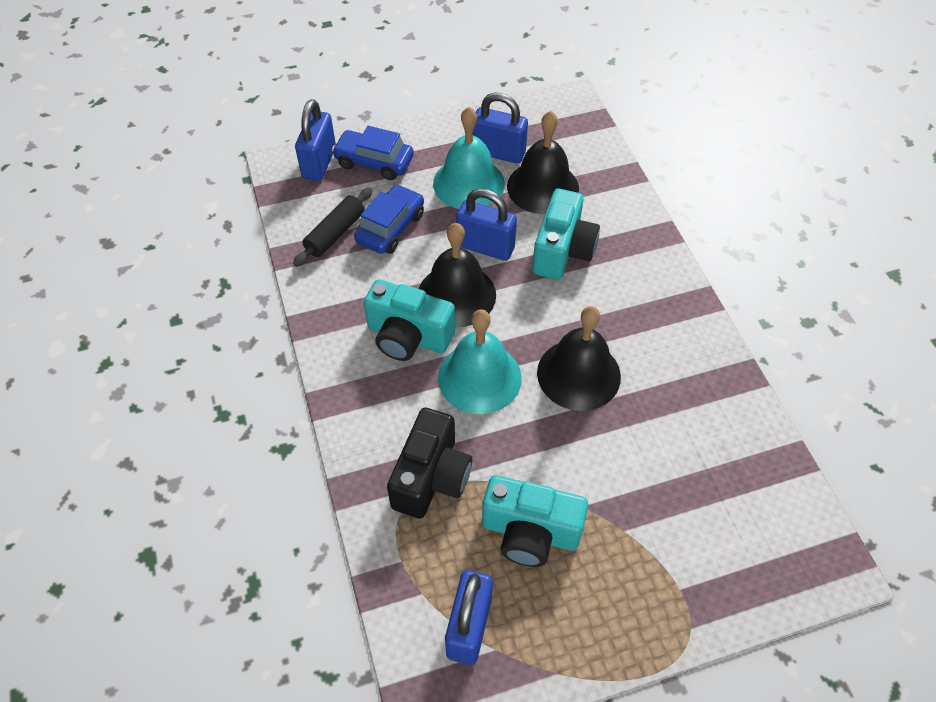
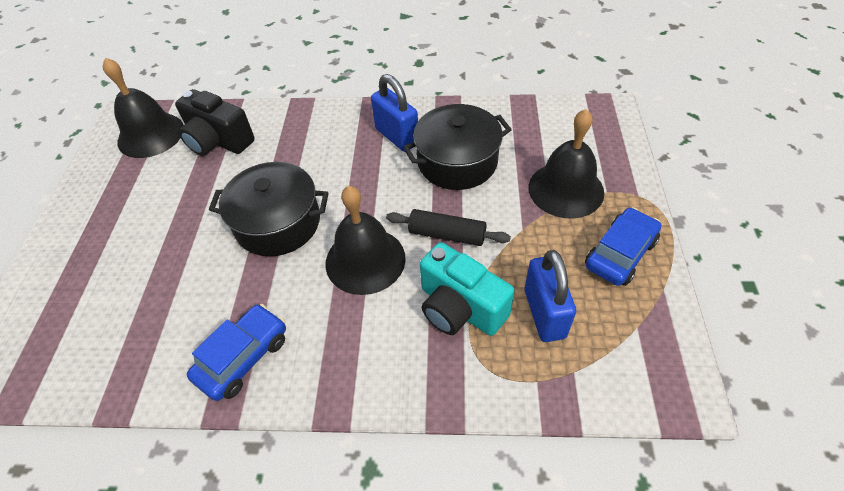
black pot: none = 0 -> [209,162,329,257] [403,104,512,190] = 2
blue padlock: [295,99,336,181] [445,570,493,665] [456,188,517,261] [473,93,528,163] = 4 -> [371,74,418,152] [524,250,576,342] = 2
turquoise bell: [433,107,505,209] [438,309,522,414] = 2 -> none = 0
turquoise camera: [364,279,455,361] [482,475,588,567] [532,189,600,280] = 3 -> [420,242,514,336] = 1

